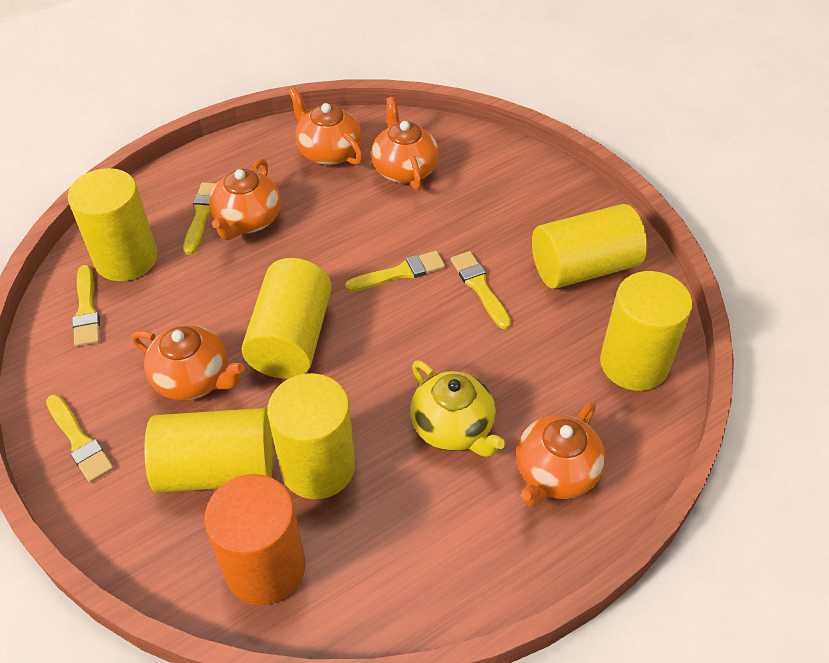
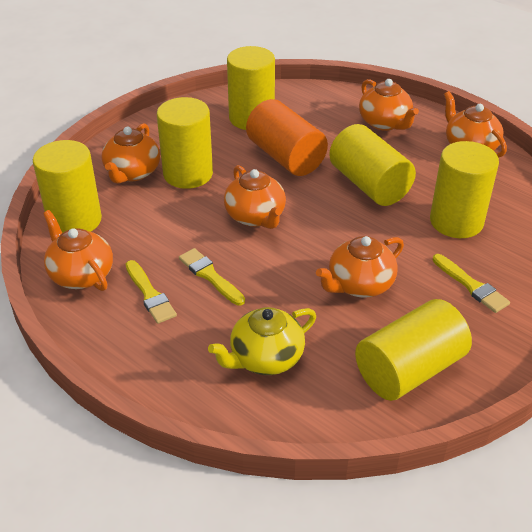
orange teapot: [132,325,245,400] [209,158,281,240] [288,87,363,165] [371,97,439,190] [516,402,606,507] = 5 -> [43,210,113,291] [101,123,160,184] [224,165,286,229] [316,236,404,298] [359,79,419,131] [444,91,507,158] = 6
yellow brush: [46,395,114,483] [72,265,100,347] [183,182,217,255] [345,251,445,292] [450,251,511,329] = 5 -> [126,260,177,324] [179,248,245,306] [432,254,510,313] = 3

